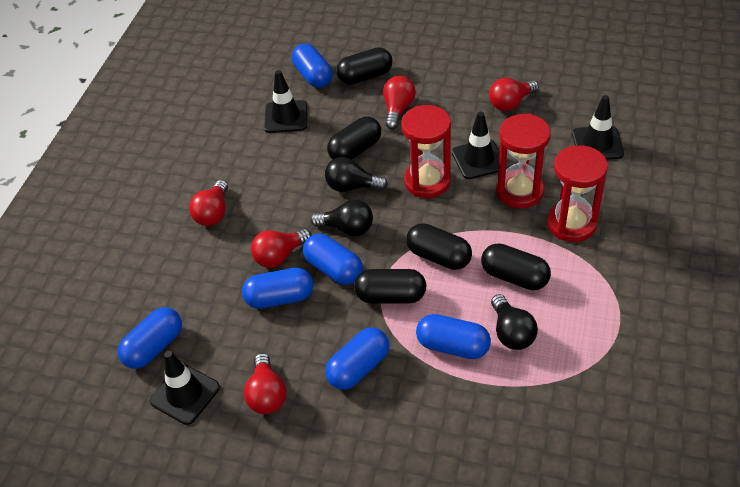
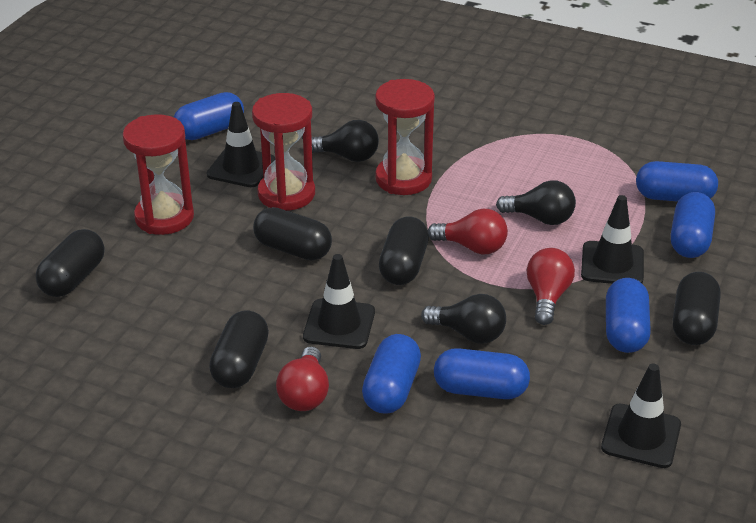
red light bulb: [189,180,228,226] [244,353,286,414] [251,229,312,268] [383,76,416,129] [489,78,539,111] = 5 -> [276,346,329,411] [428,209,508,255] [527,248,575,325] = 3

